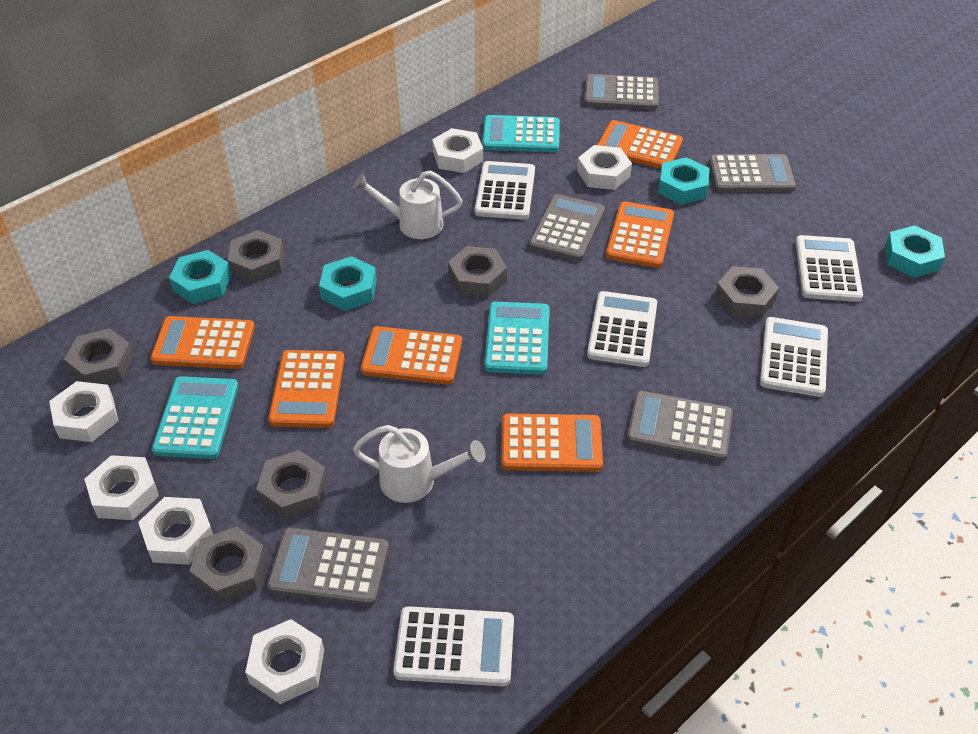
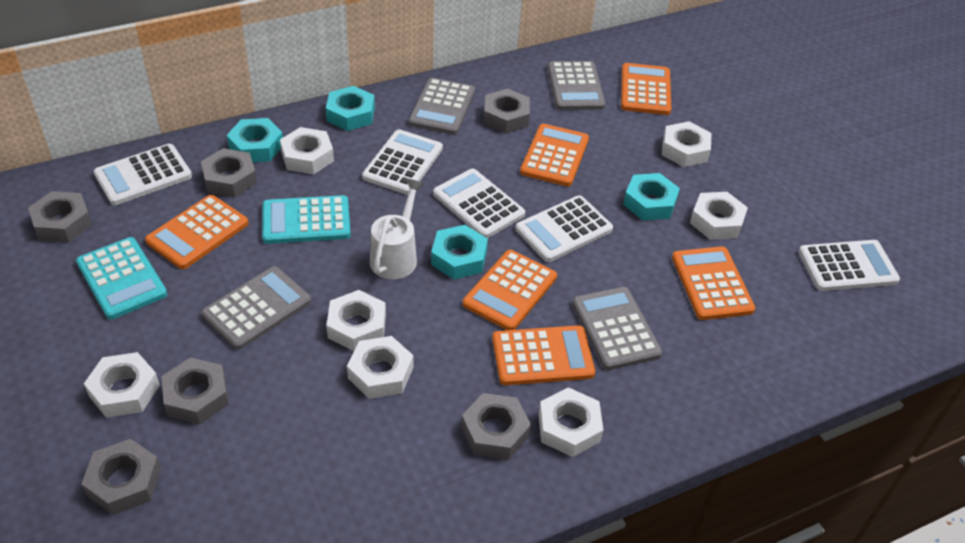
grey calculator: [267,528,389,606] [529,194,605,261] [584,74,659,110] [627,391,733,461] [709,154,796,192] = 5 -> [201,266,311,350] [409,78,475,135] [547,61,606,110] [572,287,662,370] = 4
turquoise calculator: [152,376,239,459] [482,115,560,152] [485,302,550,375] = 3 -> [76,237,167,319] [262,195,351,244] = 2
white nut: [49,381,119,442] [84,455,159,520] [138,497,213,565] [245,619,324,704] [432,128,483,173] [577,145,632,190] = 6 -> [84,352,160,418] [280,127,334,174] [327,290,386,351] [347,336,413,399] [538,387,603,457] [662,121,711,167] [690,192,748,240] = 7
white watering can: [353,171,463,239] [353,425,486,503] = 2 -> [370,178,424,279] = 1

